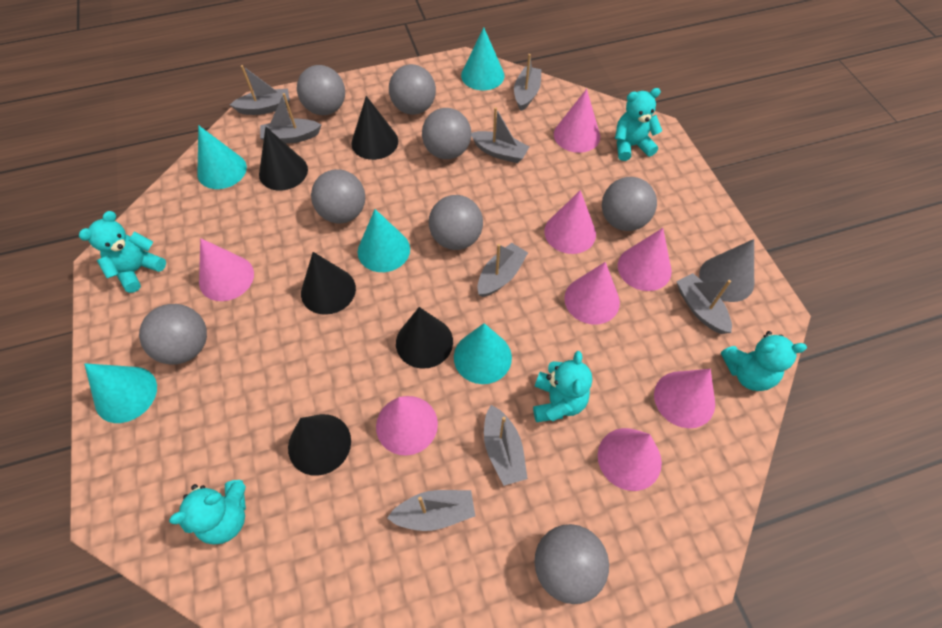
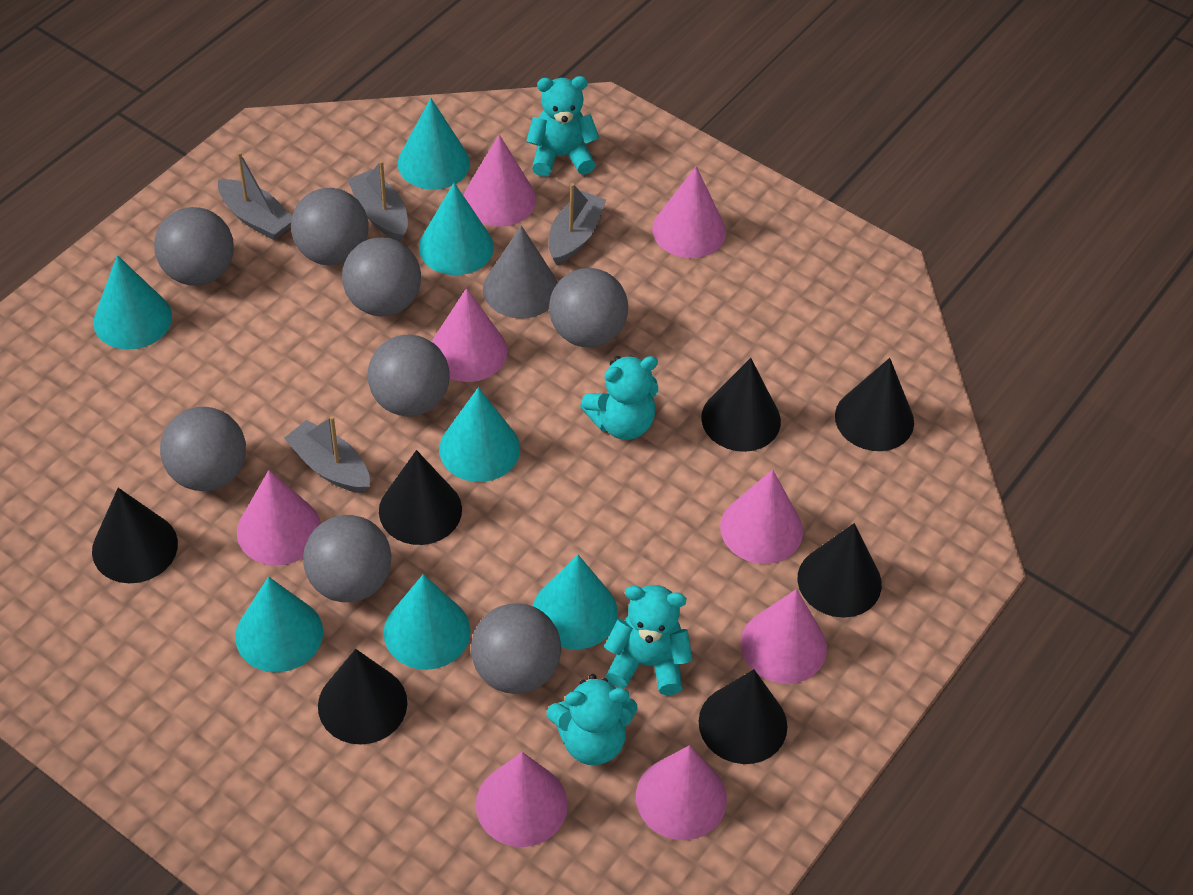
black cone: [259,127,308,191] [288,414,351,476] [301,252,356,315] [351,96,398,160] [396,307,453,369] = 5 -> [92,488,178,583] [318,649,407,745] [379,450,462,545] [698,669,787,764] [701,358,781,452] [798,523,882,618] [835,358,914,451] = 7
grey boat: [230,65,290,115] [260,93,322,144] [387,490,475,531] [471,107,530,163] [477,243,528,297] [484,405,528,486] [514,54,541,111] [676,273,732,334] = 8 -> [218,152,292,240] [284,416,370,493] [347,160,408,242] [548,183,606,265] = 4
turquoise cone: [84,363,157,423] [197,125,247,189] [358,209,410,272] [454,323,512,384] [461,27,504,90] = 5 -> [93,255,172,350] [235,577,323,672] [384,574,471,670] [398,98,470,190] [419,183,494,275] [439,387,520,482] [533,555,618,649] = 7
turquoise teddy bear: [79,211,166,293] [169,480,246,544] [533,351,592,422] [615,88,662,161] [721,331,807,391] = 5 -> [526,76,599,177] [547,674,638,765] [580,355,658,440] [604,585,692,695] = 4

